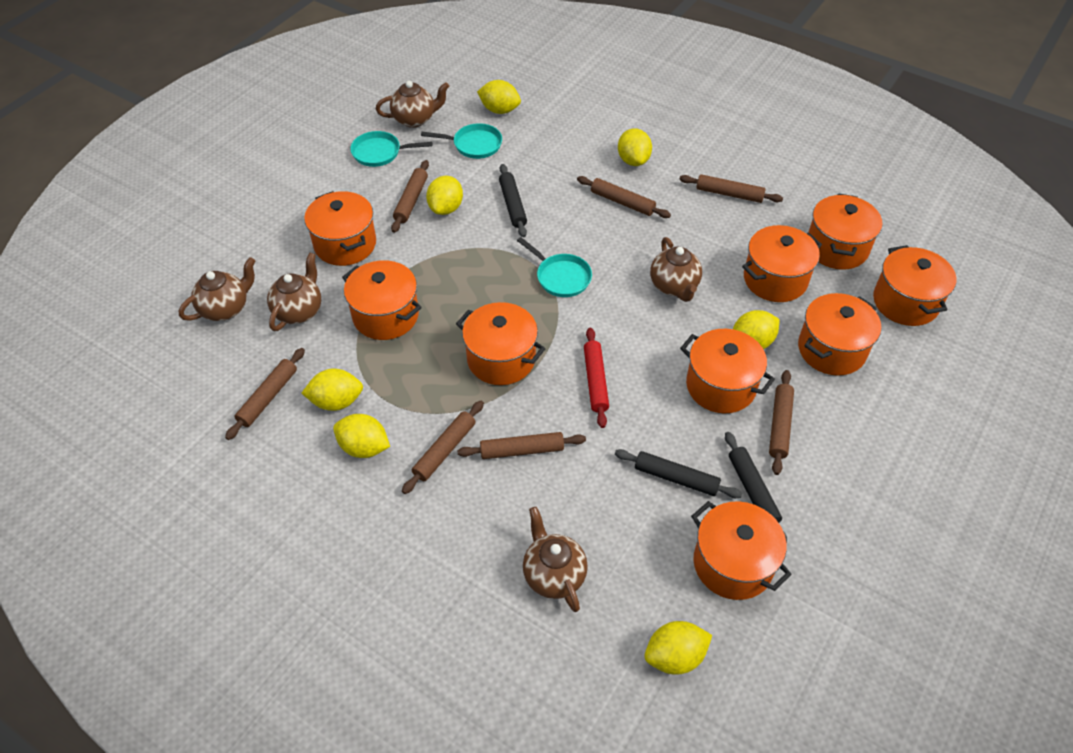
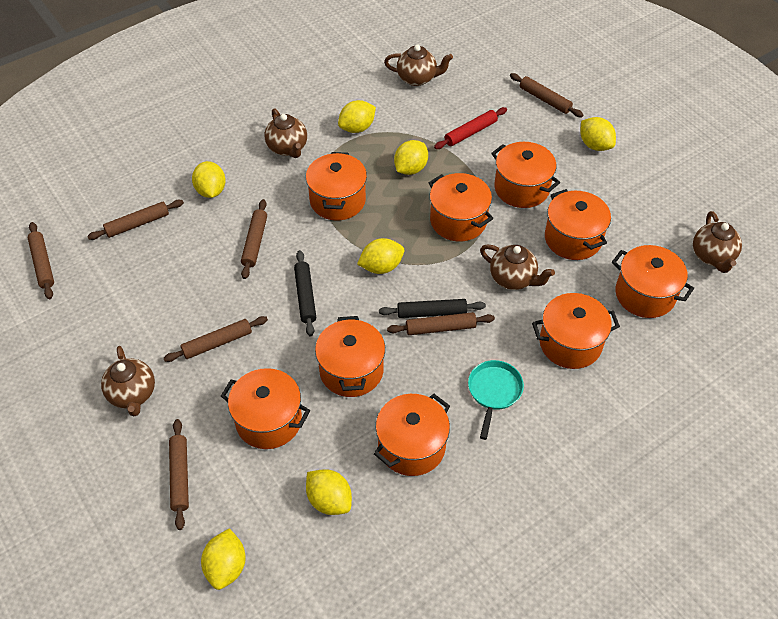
black rolling pin: [499,164,527,237] [615,449,742,498] [725,432,787,543] = 3 -> [294,250,316,336] [379,299,486,318] = 2
turquoise pan: [350,131,433,167] [421,123,502,159] [517,237,592,297] = 3 -> [468,360,524,440] = 1

